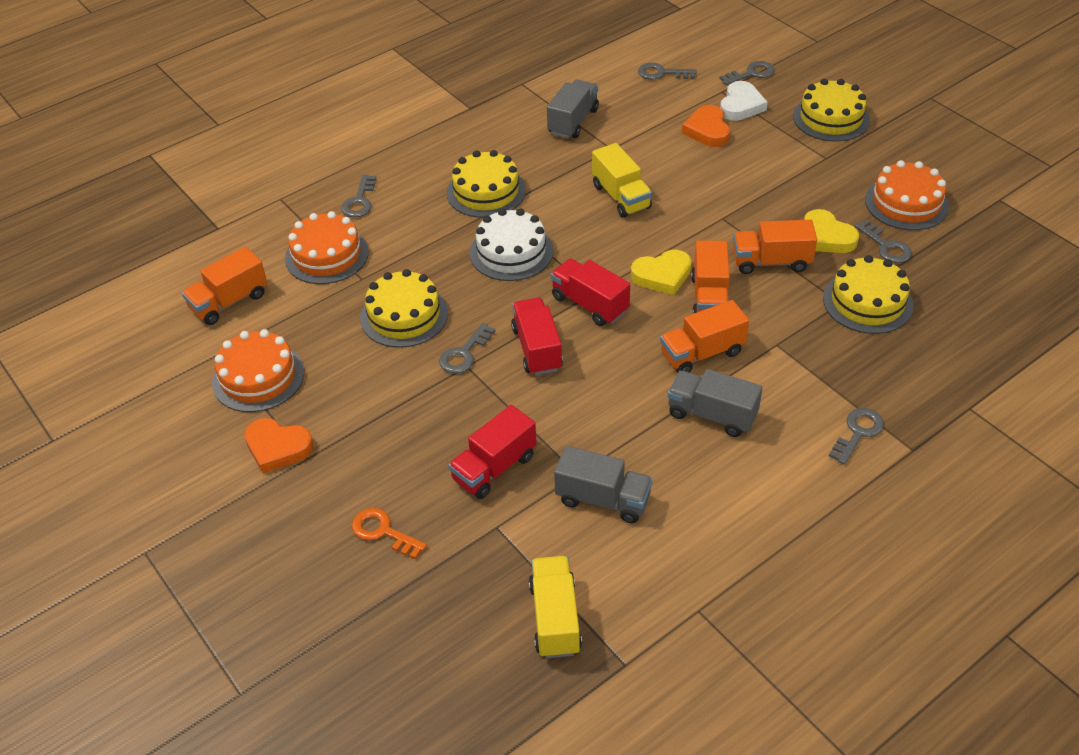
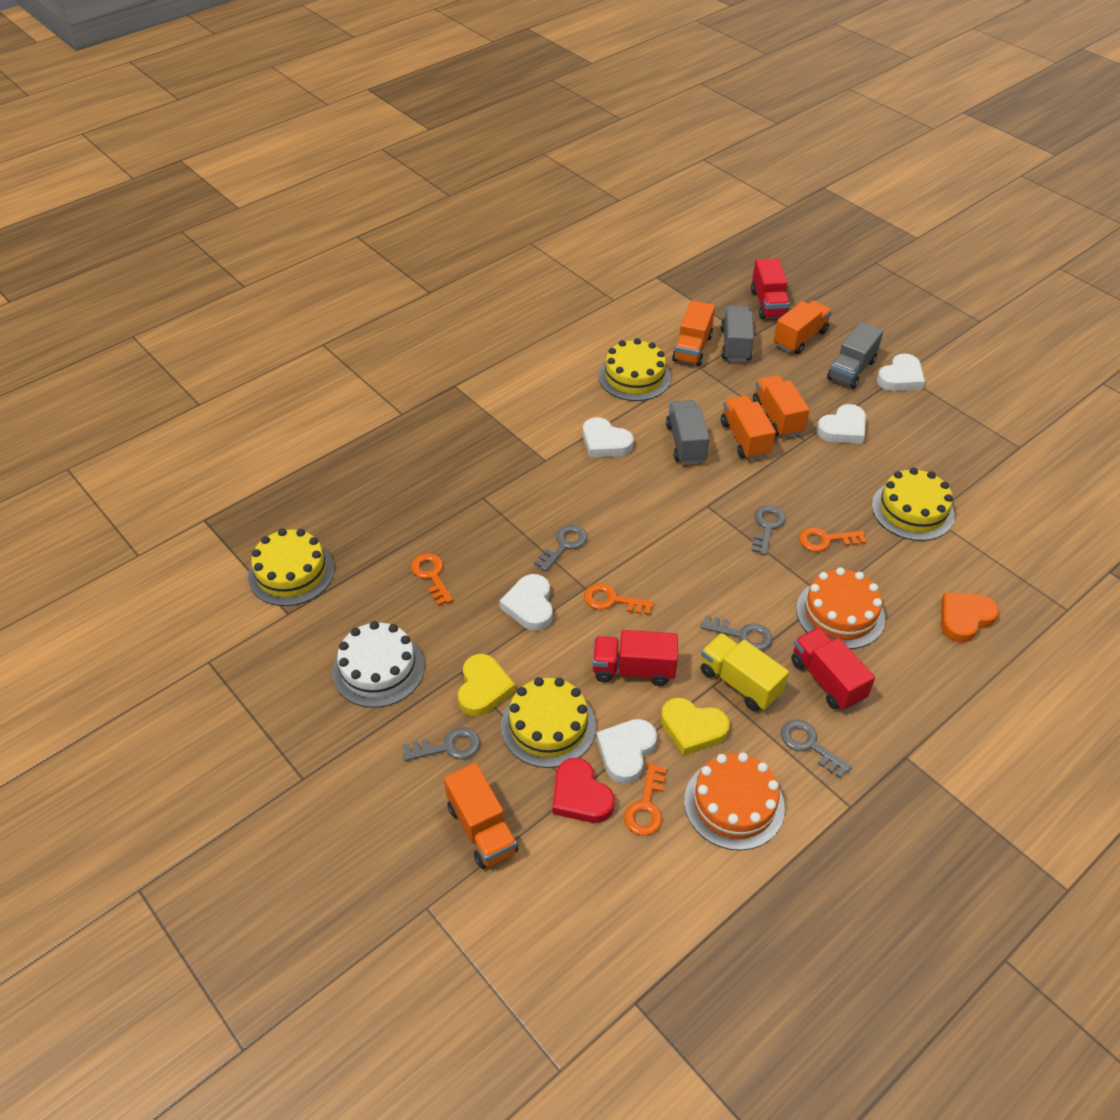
grey key: [341,175,376,217] [439,323,495,374] [638,63,696,80] [719,61,775,85] [829,408,884,465] [855,220,912,263] = 6 -> [403,727,480,761] [534,525,587,571] [700,615,772,651] [752,505,786,555] [781,720,852,778] = 5
orange cake: [212,329,304,412] [285,211,369,284] [865,160,949,230] = 3 -> [684,752,785,850] [796,567,885,649] = 2
orange heart: [244,418,314,473] [682,105,730,147] = 2 -> [941,592,999,643] = 1
orange key: [352,508,427,559] = 1 -> [411,553,453,606] [584,583,654,615] [624,763,666,836] [799,527,866,552] = 4
orange truck: [182,247,267,325] [660,300,749,373] [691,240,730,314] [733,220,817,274] = 4 -> [444,763,518,869] [672,300,715,366] [721,396,776,460] [753,375,809,437] [774,300,832,354] = 5
red heart: none = 0 -> [553,758,615,823] = 1
white heart: [720,81,768,121] = 1 -> [500,574,553,631] [583,417,634,457] [596,719,657,784] [817,404,866,444] [877,353,925,391] = 5
yellow truck: [529,556,582,658] [592,143,652,218] = 2 -> [701,633,789,711] = 1

